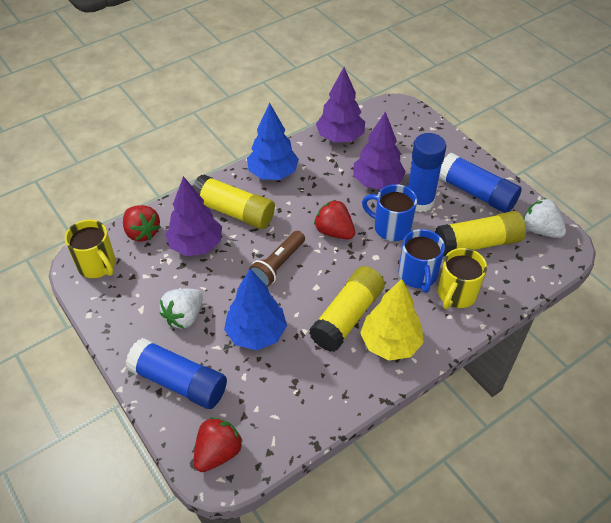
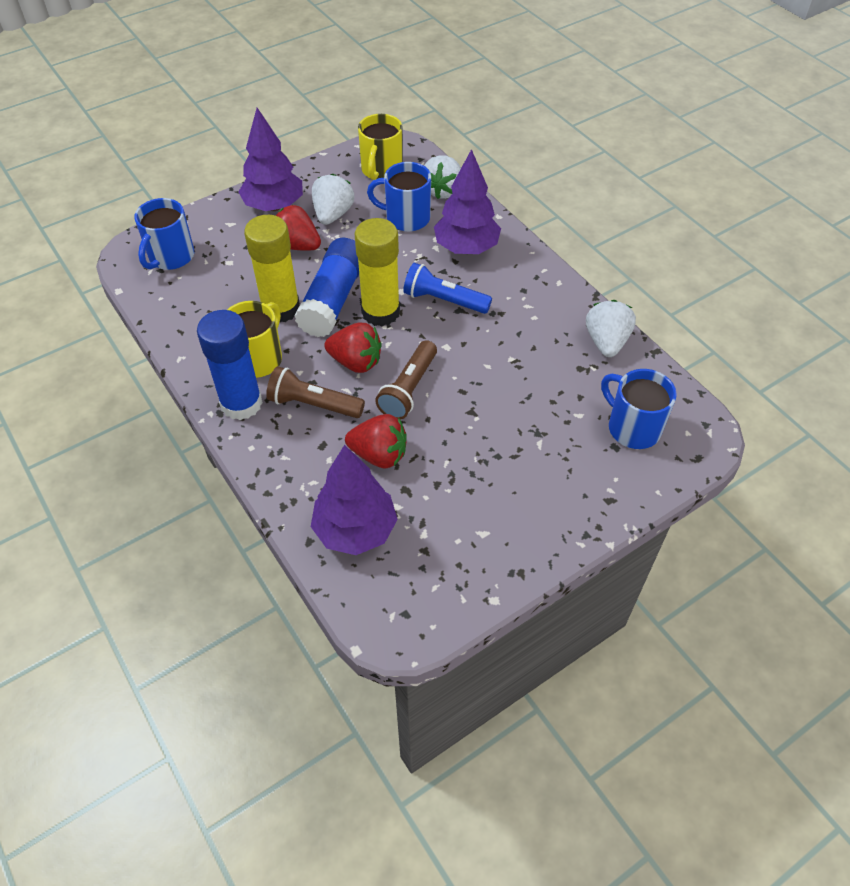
blue flashlight: none = 0 -> [403,263,492,314] = 1
blue glue stick: [126,338,227,409] [408,133,446,212] [439,153,522,213] = 3 -> [197,310,263,420] [294,238,359,337] = 2
blue mug: [362,184,417,241] [398,229,445,293] = 2 -> [134,198,194,270] [367,162,431,232] [601,369,677,449] = 3
blue tree: [224,269,287,350] [247,103,299,180] = 2 -> none = 0
brown flashlight: [249,231,305,287] = 1 -> [266,366,365,418] [375,340,437,419] = 2
white strawberry: [160,289,203,329] [524,198,566,238] = 2 -> [312,174,354,225] [424,155,461,199] [586,300,636,357] = 3
yellow glue stick: [192,175,275,229] [309,266,385,352] [435,211,526,257] = 3 -> [244,215,300,322] [355,218,400,326] = 2
yellow tree: [360,279,424,361] = 1 -> none = 0

